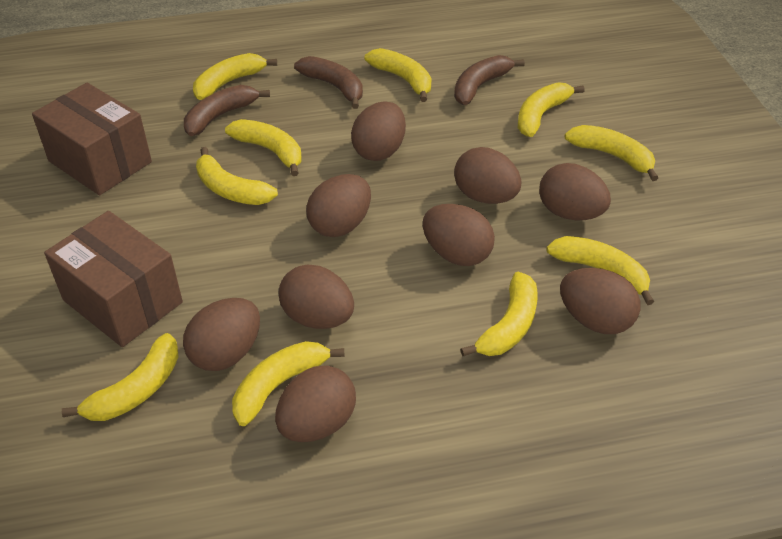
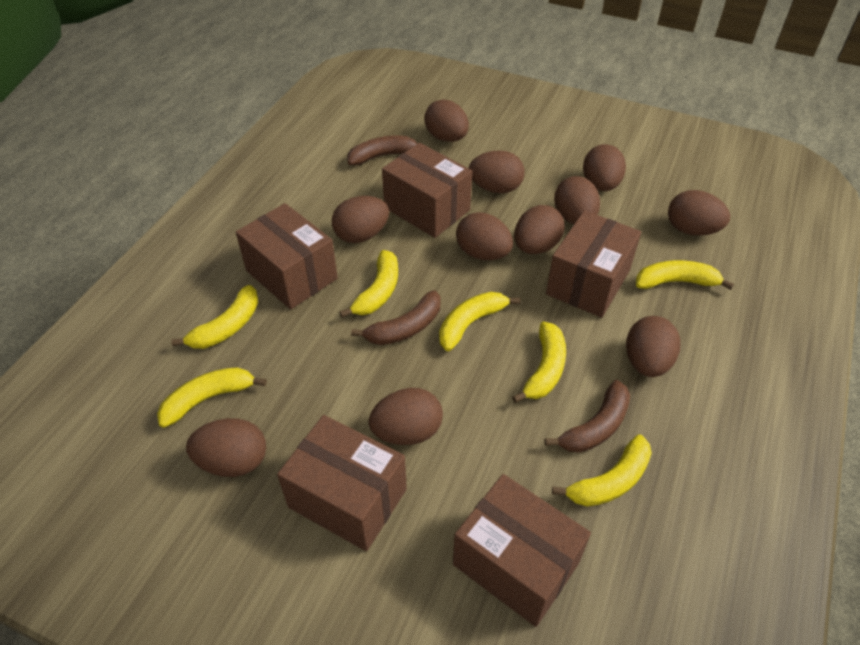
brown box: [32,83,152,195] [44,211,183,347] = 2 -> [236,203,338,309] [277,415,407,551] [382,143,472,238] [453,474,591,627] [546,210,641,318] = 5
brown egg: [183,298,260,371] [275,365,356,442] [279,265,354,329] [306,174,371,237] [351,101,406,161] [423,204,495,266] [454,147,521,204] [539,163,611,220] [560,268,641,334] = 9 -> [186,418,266,477] [332,196,389,243] [369,388,443,445] [424,99,469,142] [456,212,513,260] [469,150,525,193] [514,205,564,254] [554,176,600,224] [583,144,626,191] [626,316,680,377] [668,190,730,236] = 11
yellow banana: [62,333,179,421] [193,53,277,100] [196,147,278,205] [225,119,301,176] [232,341,345,426] [365,48,432,102] [460,272,538,356] [518,82,585,137] [547,236,654,305] [565,125,658,181] = 10 -> [157,367,267,428] [171,285,258,349] [339,250,398,318] [439,292,520,351] [512,321,566,403] [552,434,652,507] [636,260,734,290] = 7

